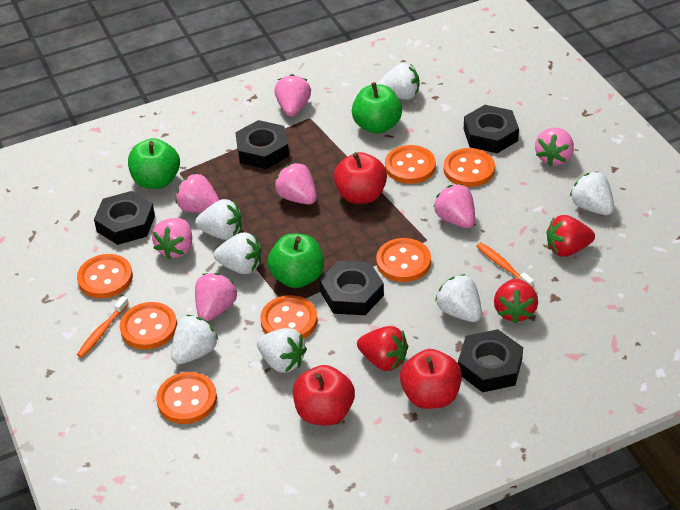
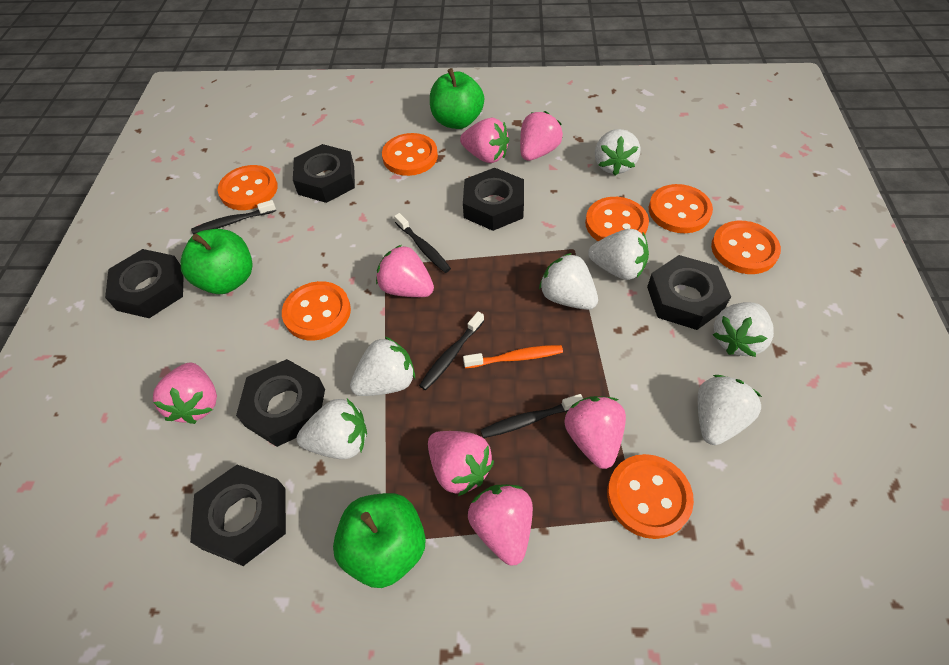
black nut: [94,191,155,245] [235,120,289,169] [320,261,384,315] [458,329,523,392] [464,105,519,153] = 5 -> [105,249,184,318] [190,465,286,566] [236,359,325,447] [293,144,355,203] [463,168,524,231] [647,255,731,330] = 6
black toothbrush: none = 0 -> [191,200,276,234] [394,213,451,273] [419,312,484,390] [481,394,583,438] = 4
orange toothbrush: [77,296,129,357] [476,242,534,288] = 2 -> [463,345,563,368] = 1
red apple: [293,365,355,425] [334,152,387,204] [400,349,462,409] = 3 -> none = 0
red strawberry: [357,326,408,371] [494,279,538,323] [547,215,595,257] = 3 -> none = 0

